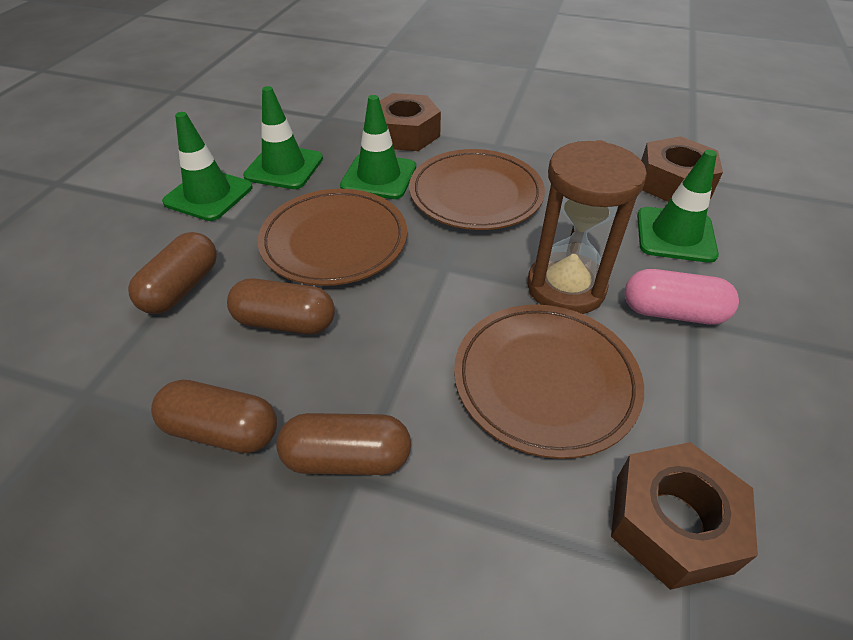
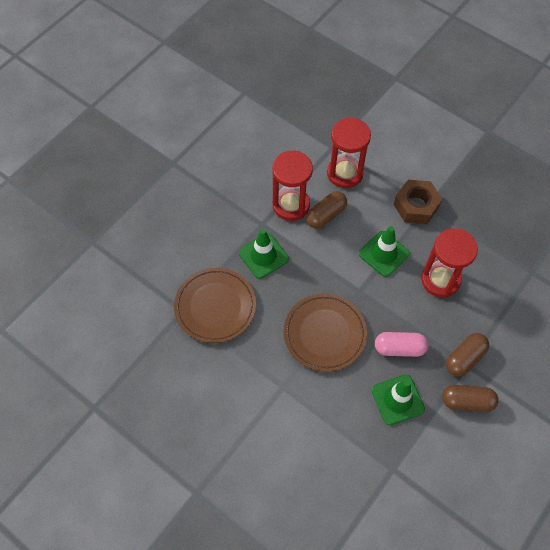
brown capsule: [128,232,217,314] [151,380,277,453] [227,279,335,334] [276,413,411,475] = 4 -> [306,191,347,229] [442,385,499,412] [446,333,489,377] = 3
brown hourglass: [528,140,647,314] = 1 -> none = 0
brown nut: [380,93,441,151] [611,442,758,590] [641,136,723,202] = 3 -> [394,180,442,224] = 1
brown plate: [258,189,407,286] [409,149,545,230] [454,304,644,459] = 3 -> [174,268,256,343] [284,293,367,372] = 2
green traffic cone: [162,112,252,221] [243,86,323,189] [340,95,416,199] [637,150,719,263] = 4 -> [239,229,289,279] [359,226,410,277] [372,375,425,425] = 3
red hourglass: none = 0 -> [272,151,313,221] [327,117,371,188] [421,228,478,298] = 3

